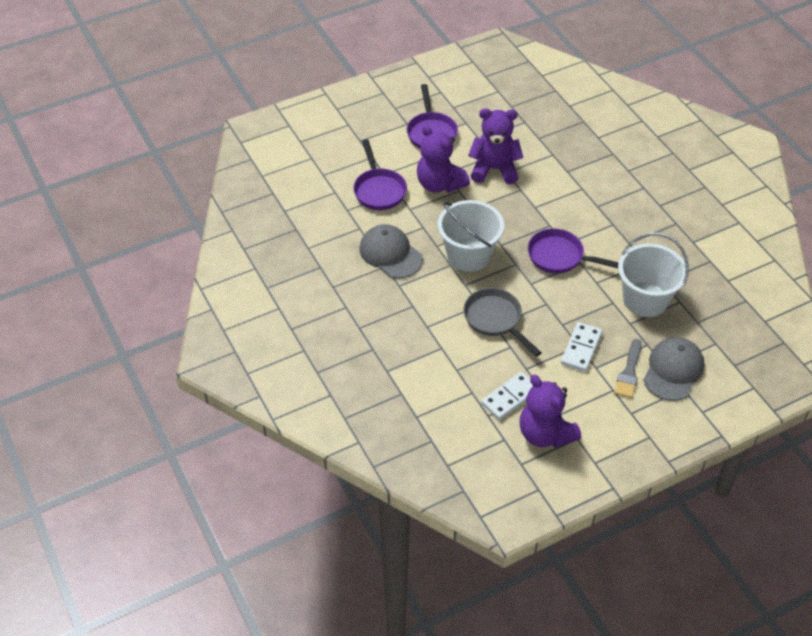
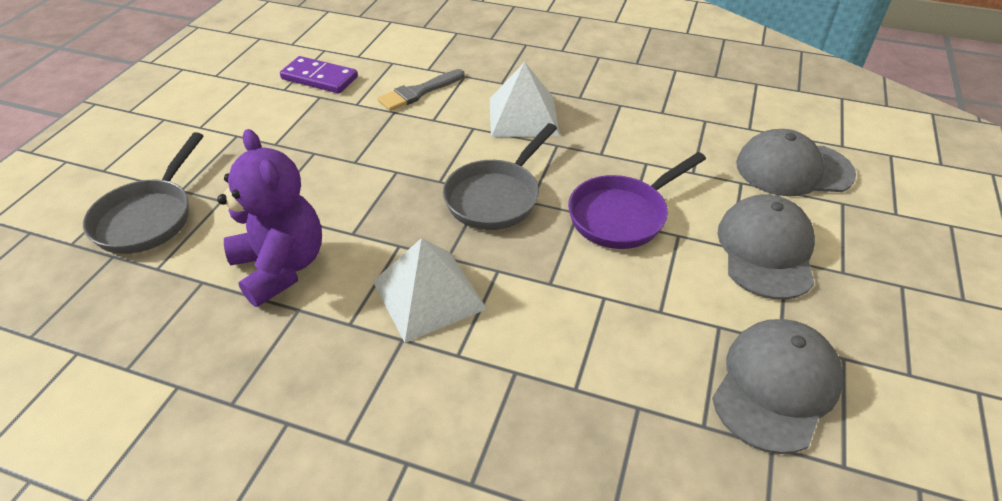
grey cap: [359,224,423,278] [643,337,705,401] = 2 -> [712,319,844,454] [717,194,815,300] [736,129,856,196] = 3
grey pan: [463,288,542,357] = 1 -> [83,132,203,254] [443,123,557,230] = 2
purple domino: none = 0 -> [280,56,358,93] = 1
purple pan: [353,139,407,210] [407,84,458,149] [528,229,619,274] = 3 -> [568,152,706,249] = 1
purple teddy bear: [417,125,470,193] [468,108,523,184] [520,375,581,448] = 3 -> [217,129,322,307] = 1
white bucket: [437,200,504,272] [618,233,689,317] = 2 -> none = 0
white domino: [481,372,533,420] [561,322,603,372] = 2 -> none = 0
white pyramid: none = 0 -> [373,238,487,343] [490,62,559,137] = 2

